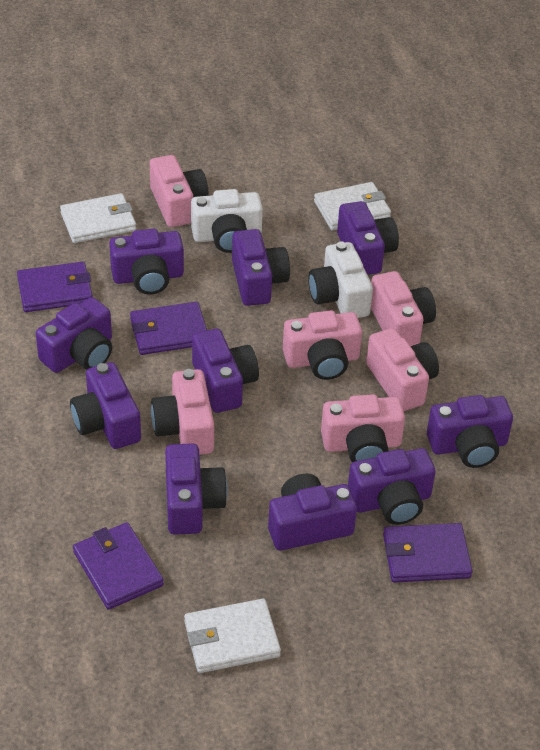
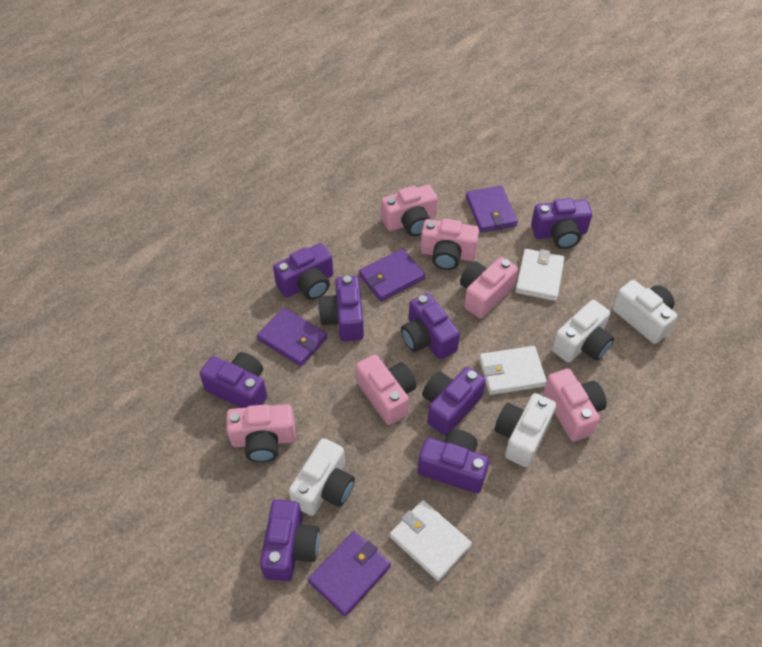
purple camera: [36,297,112,373] [70,362,141,449] [109,229,184,295] [165,443,228,535] [192,329,259,413] [232,229,290,306] [268,473,357,551] [337,201,399,275] [348,448,436,525] [427,395,513,468] = 10 -> [200,352,267,408] [260,500,320,581] [273,243,333,300] [318,276,364,341] [401,293,460,360] [418,429,489,494] [422,367,485,436] [531,198,592,249] = 8
white camera: [191,189,263,253] [308,241,373,318] = 2 -> [289,438,355,516] [494,393,556,467] [552,300,614,363] [612,280,677,344] = 4

